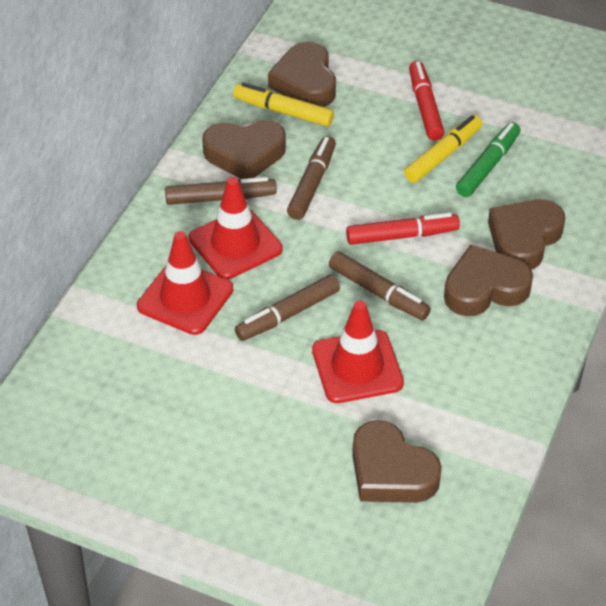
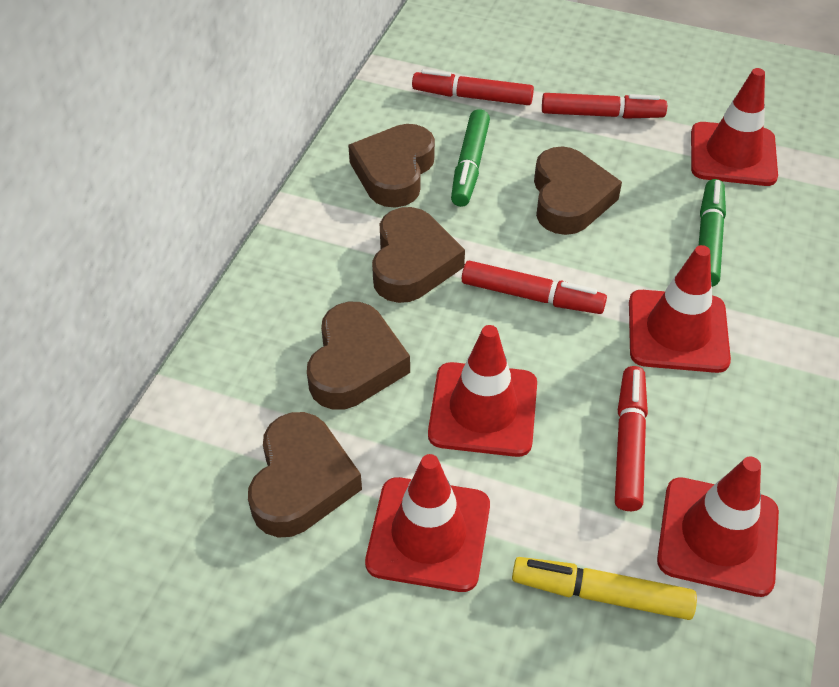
brown marker: [165,177,277,205] [235,275,340,341] [287,136,336,220] [329,251,431,320] = 4 -> none = 0
green marker: [456,122,520,197] = 1 -> [451,109,490,207] [698,179,726,287] = 2
red marker: [346,213,460,245] [409,61,444,141] = 2 -> [412,69,534,105] [462,261,607,314] [542,93,667,119] [615,366,648,511] = 4
red traffic cone: [137,231,233,335] [189,177,283,279] [312,300,404,403] = 3 -> [365,454,490,592] [428,325,537,457] [629,245,731,373] [657,456,779,597] [691,68,778,186] = 5
yellow marker: [233,82,334,126] [404,115,482,183] = 2 -> [512,557,697,620] = 1

